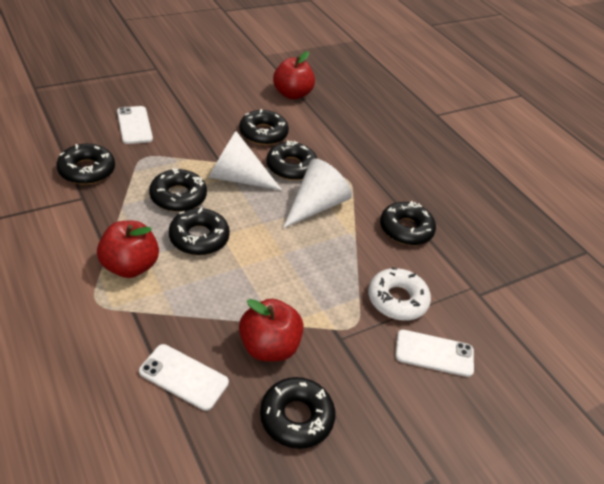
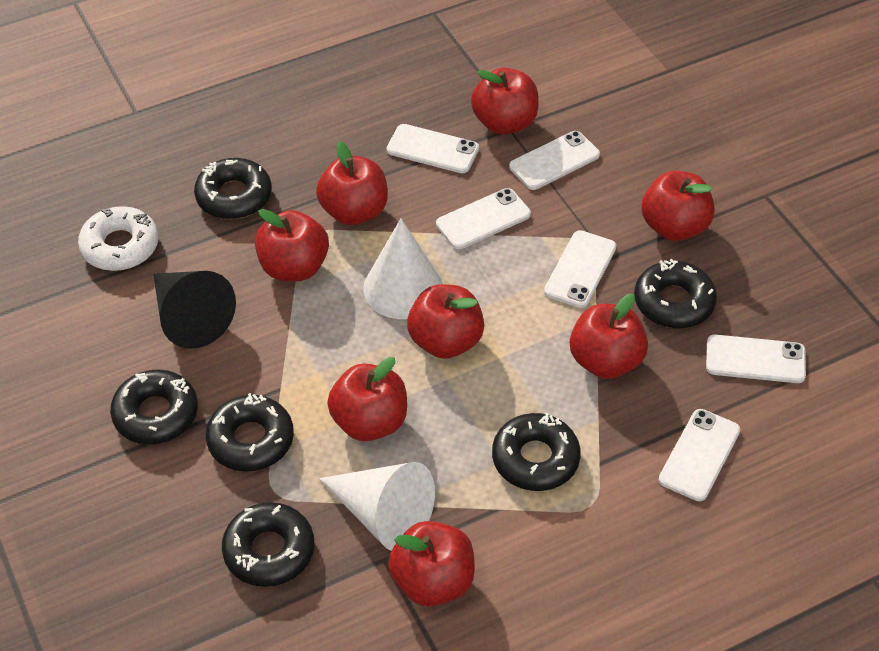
black cone: none = 0 -> [153,271,236,349] = 1
black donut: [56,144,115,185] [149,168,207,212] [169,208,230,255] [239,109,289,145] [260,377,335,449] [266,140,318,180] [380,201,436,245] = 7 -> [110,369,198,444] [194,158,272,219] [206,393,294,472] [222,502,314,587] [492,413,581,491] [634,259,717,328] = 6
red apple: [97,220,159,278] [239,299,304,361] [273,51,315,100] = 3 -> [255,209,329,281] [316,141,388,225] [327,357,407,441] [388,521,475,607] [407,284,484,359] [471,68,539,135] [570,293,648,379] [642,171,715,241] = 8
white phone: [117,106,153,144] [139,344,229,411] [395,330,474,377] = 3 -> [387,124,479,173] [436,188,531,249] [509,131,600,190] [544,230,616,308] [659,409,740,501] [706,334,806,383] = 6

